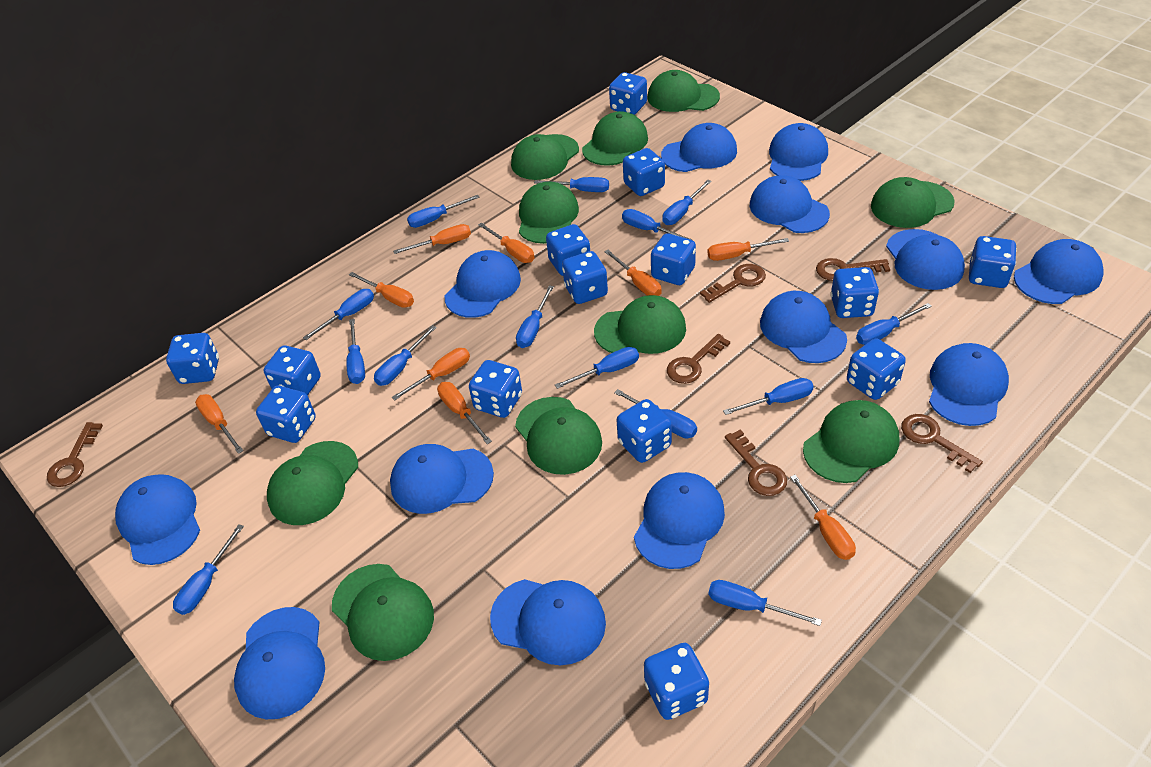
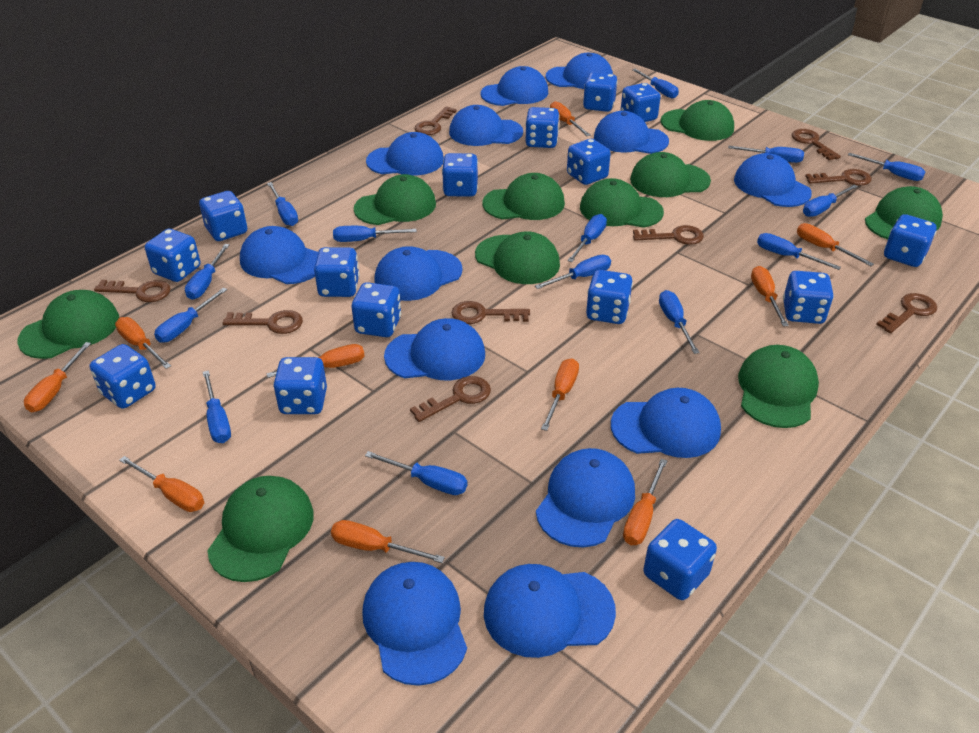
blue dice: [166,333,219,384] [256,386,316,443] [264,345,321,395] [469,360,522,418] [546,224,590,276] [562,251,608,304] [609,72,647,115] [617,399,672,463] [623,148,665,196] [644,643,709,720] [651,233,696,285] [830,267,879,318] [847,338,906,400] [969,236,1017,288] = 14 -> [90,344,156,409] [145,229,200,282] [199,191,247,241] [273,357,327,414] [314,247,360,297] [352,282,401,337] [442,153,478,197] [525,107,559,148] [567,139,611,185] [583,72,618,112] [586,270,633,324] [621,83,661,122] [643,519,717,600] [783,271,834,324] [884,214,937,267] = 15
brown key: [47,422,103,487] [667,334,730,384] [700,264,766,303] [725,430,787,496] [816,258,890,281] [901,414,983,473] = 6 -> [94,280,171,302] [223,310,303,334] [410,376,491,422] [415,106,456,135] [451,301,530,324] [633,225,704,245] [792,129,841,160] [805,169,872,186] [876,293,937,333] = 9
orange screwdriver: [195,394,243,454] [349,272,414,308] [392,348,470,401] [393,224,471,254] [437,382,492,444] [478,223,534,263] [604,250,662,296] [708,238,789,261] [790,475,856,560] = 9 -> [24,342,91,412] [115,317,171,369] [119,456,204,512] [266,344,365,378] [331,520,445,563] [541,358,579,431] [550,101,591,136] [623,459,667,545] [751,266,789,326] [797,223,874,266] = 10

